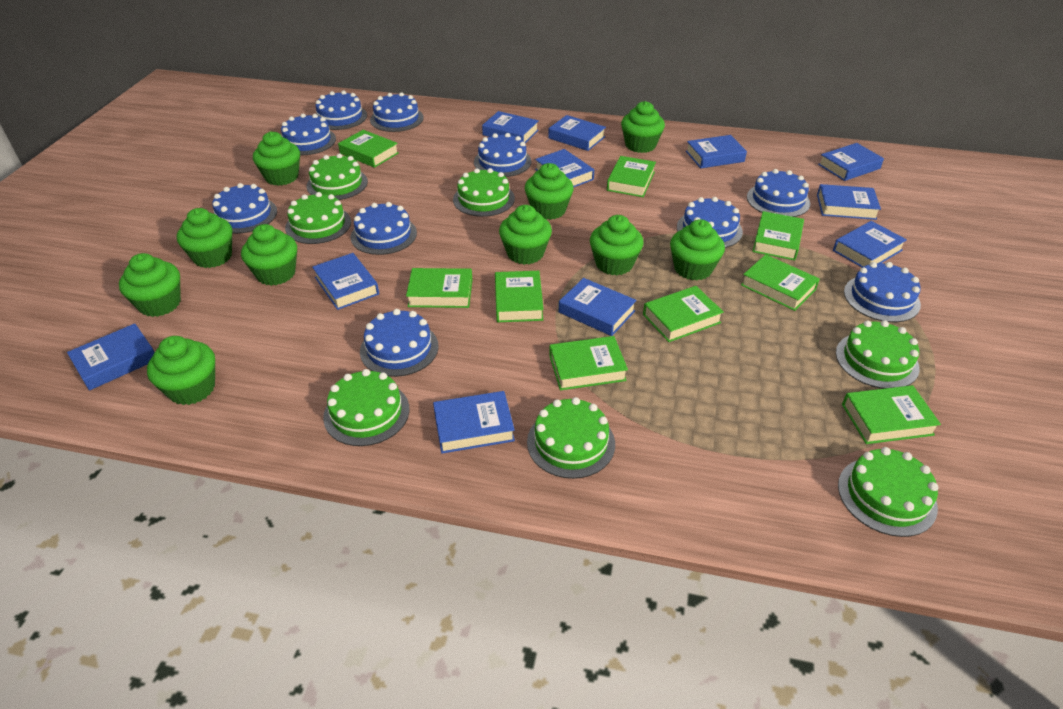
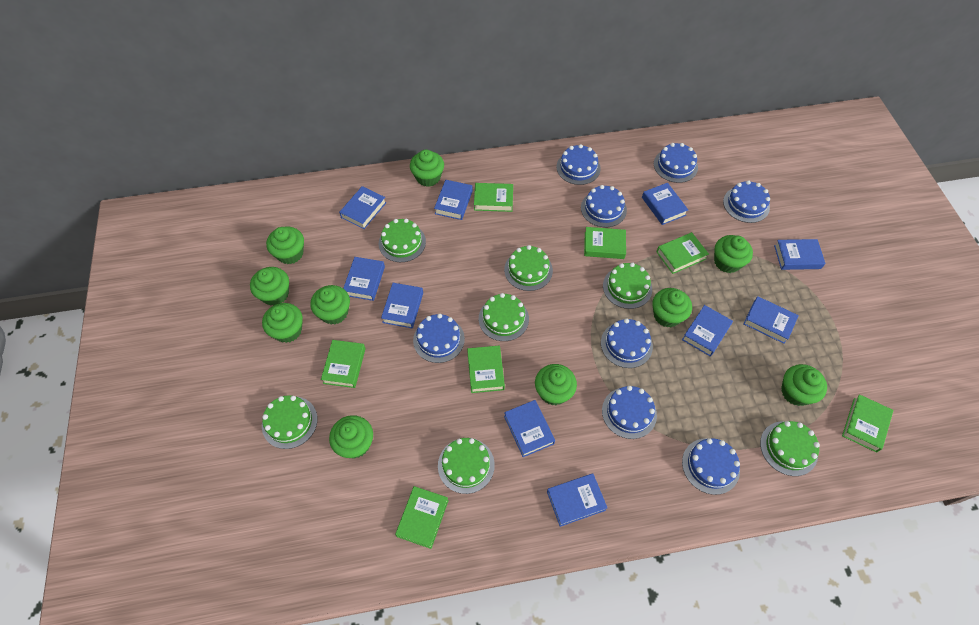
blue book: [67,324,155,391] [312,253,379,310] [433,391,515,453] [482,111,539,143] [535,149,594,187] [548,115,606,151] [559,278,637,336] [686,135,747,168] [817,184,881,220] [818,143,884,181] [833,221,907,267] = 11 -> [339,186,386,229] [343,257,385,301] [381,283,423,329] [434,180,473,220] [504,400,555,457] [547,473,608,527] [642,183,688,225] [682,305,733,357] [743,296,799,344] [774,239,826,270] = 10
blue cake: [212,183,277,234] [281,114,336,155] [316,91,367,130] [351,202,417,255] [360,309,439,377] [370,92,424,132] [474,133,531,177] [677,197,743,248] [747,169,810,217] [844,262,921,322] = 10 -> [413,314,465,363] [556,144,601,185] [581,185,627,227] [601,319,653,368] [602,386,657,439] [654,143,698,183] [682,438,740,495] [723,180,770,223] = 8
green book: [338,130,399,168] [406,268,472,308] [495,271,544,322] [549,336,628,390] [607,156,656,197] [643,286,724,342] [741,255,820,311] [752,211,804,260] [842,385,941,444] = 9 -> [321,340,366,388] [395,486,449,549] [467,346,505,393] [474,183,513,212] [584,227,626,259] [656,232,709,274] [842,394,893,453] = 7

